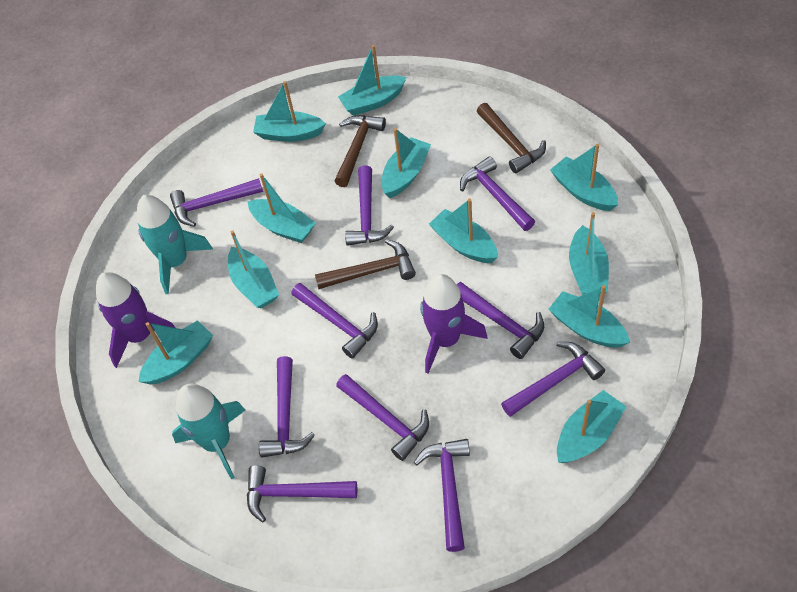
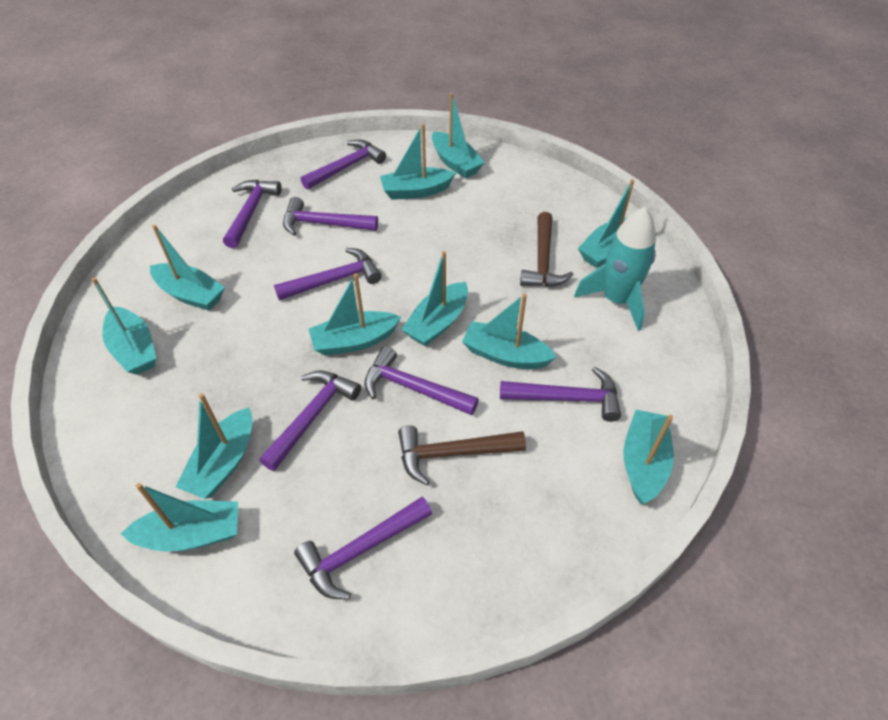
brown hammer: [315,239,416,289] [335,115,386,187] [477,103,546,173] = 3 -> [398,425,526,485] [520,212,573,287] = 2
purple hammer: [170,178,263,227] [247,465,357,522] [259,356,315,458] [292,283,378,359] [336,374,429,461] [345,165,394,246] [414,439,470,552] [456,282,544,359] [460,156,535,231] [501,342,605,417] = 10 -> [223,180,282,248] [259,370,361,471] [274,248,382,301] [283,197,378,236] [294,497,432,600] [301,140,386,189] [364,346,479,415] [500,367,621,422] = 8
purple rocket: [96,272,176,368] [420,274,488,373] = 2 -> none = 0
turquoise rocket: [137,195,213,294] [172,384,245,479] = 2 -> [574,207,656,331] = 1

